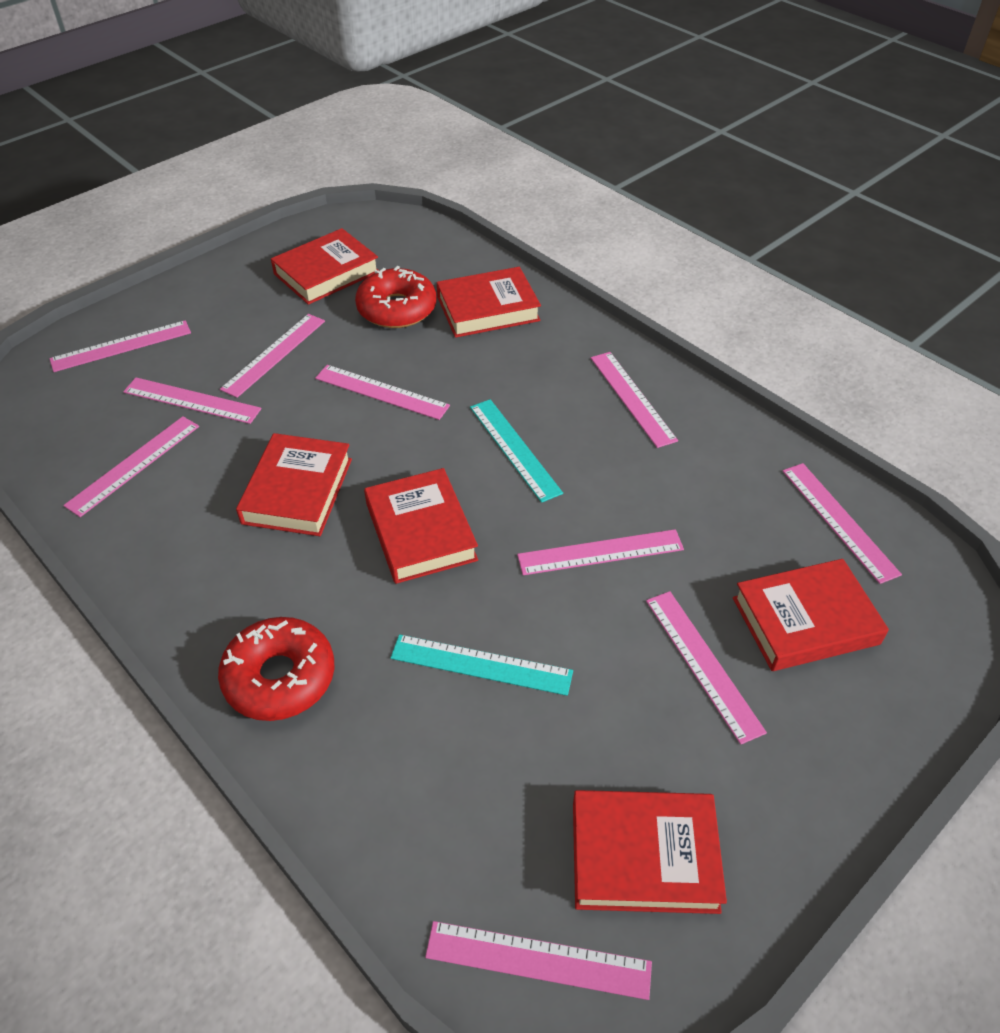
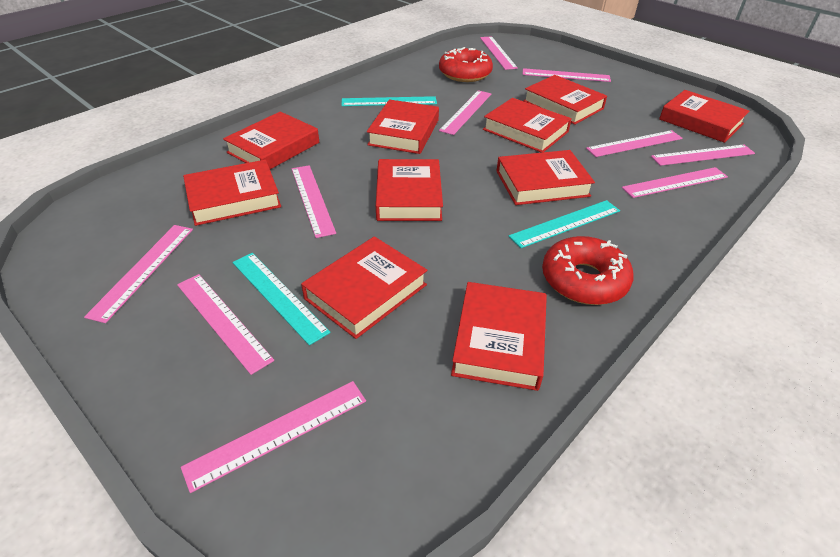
red book: [236,433,352,536] [271,228,379,305] [364,468,478,584] [437,267,541,338] [573,790,727,914] [733,559,889,671] = 6 -> [183,160,281,226] [223,111,319,169] [301,236,427,339] [367,99,439,154] [376,159,443,221] [451,282,547,391] [483,98,572,153] [496,150,595,205] [523,75,607,125] [659,90,749,143] = 10
turquoise ruler: [391,634,573,696] [470,399,563,503] = 2 -> [232,253,330,345] [341,96,437,106] [509,200,620,248] = 3

